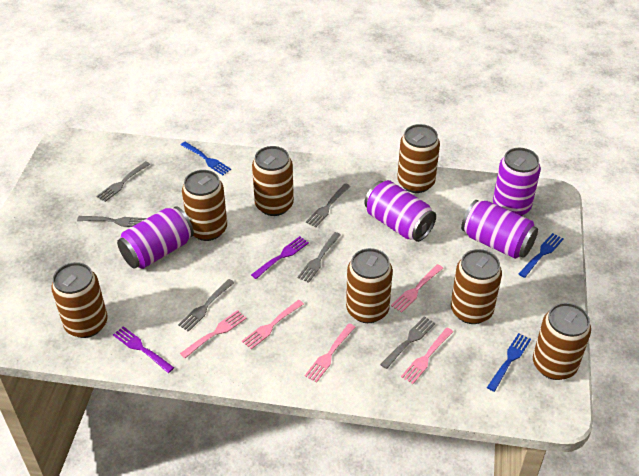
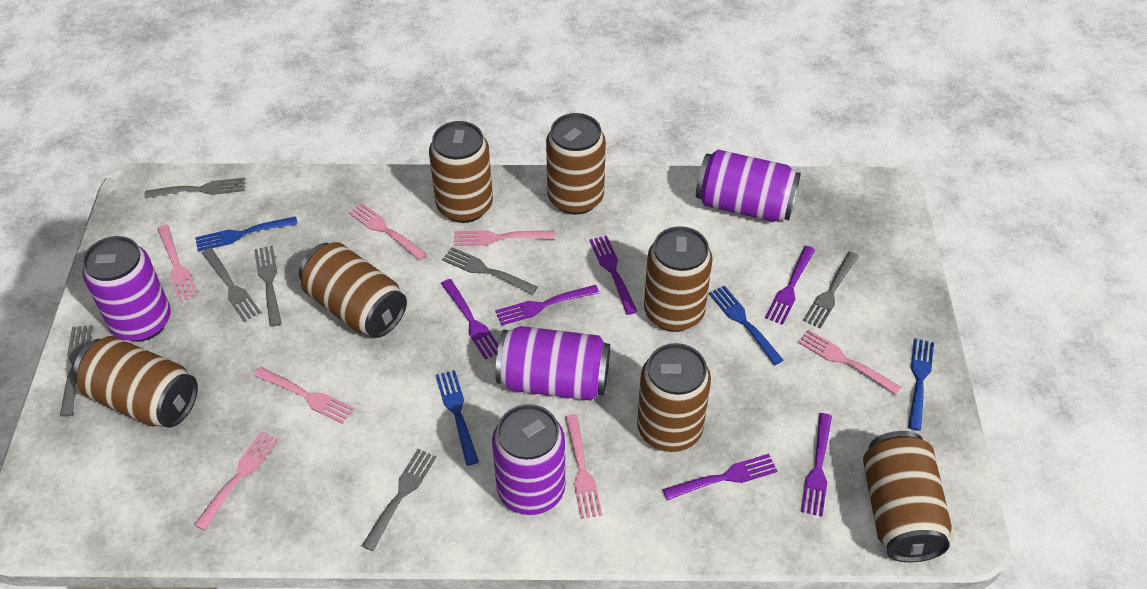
blue fork: [181,142,231,175] [487,333,531,392] [518,233,564,278] = 3 -> [195,216,298,251] [436,370,479,466] [709,285,783,365] [908,338,934,431] = 4
grey fork: [77,216,147,227] [97,161,150,202] [178,279,235,332] [297,232,341,283] [306,183,351,227] [380,316,435,369] = 6 -> [60,325,93,417] [144,178,245,199] [202,248,261,322] [254,246,282,327] [362,449,436,551] [442,247,538,295] [803,251,859,329] = 7
pink fork: [180,310,247,358] [242,300,304,349] [305,323,355,383] [391,264,443,313] [401,328,453,384] = 5 -> [157,224,198,302] [194,431,279,530] [254,367,354,424] [348,203,427,261] [454,230,554,246] [565,414,602,519] [798,330,901,395] = 7
purple fork: [113,326,174,373] [251,236,309,279] = 2 -> [441,279,499,360] [495,285,599,326] [590,235,638,315] [662,454,778,500] [765,246,815,325] [801,413,832,516] = 6

